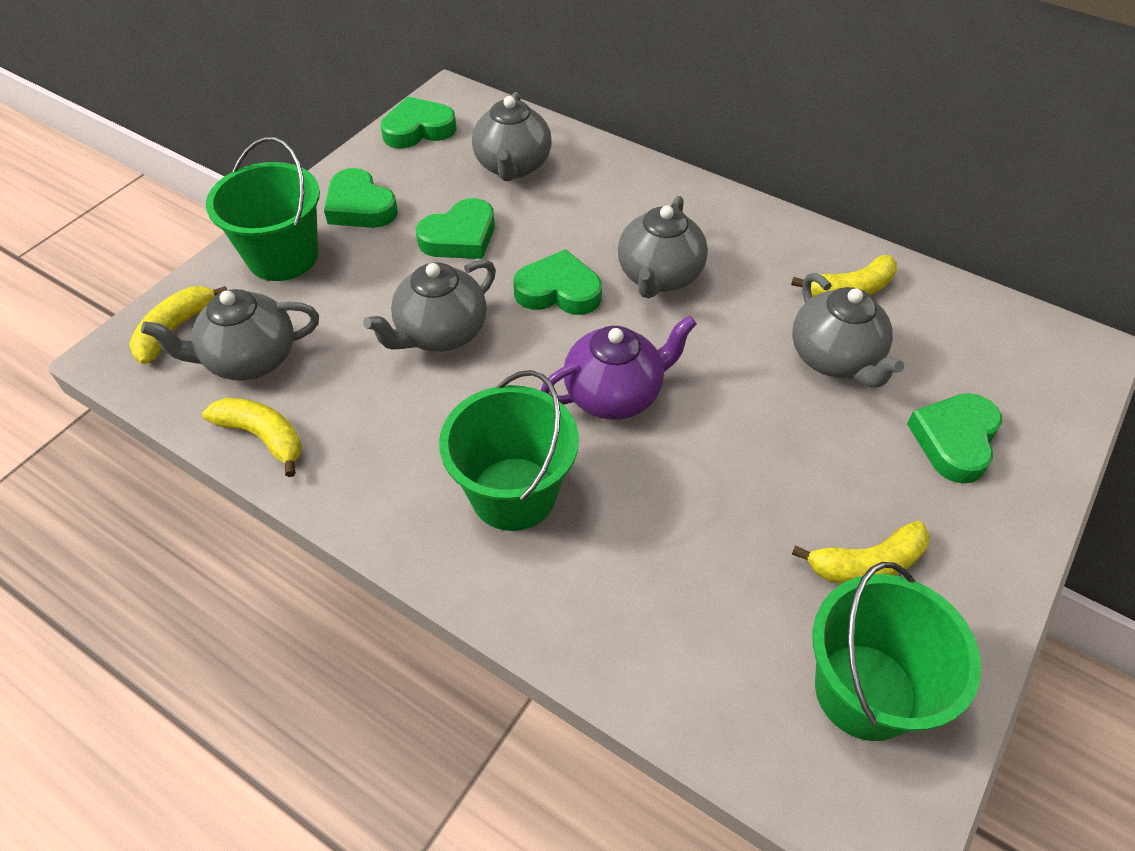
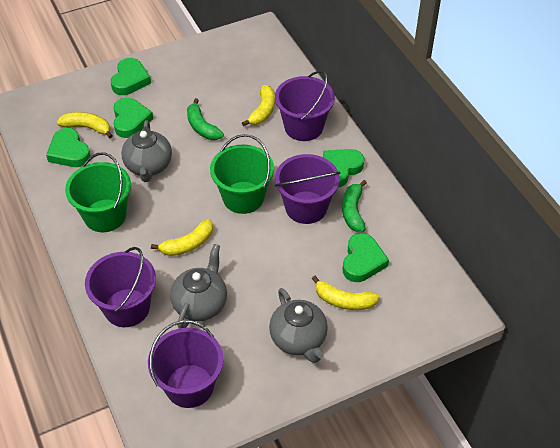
green banana: none = 0 -> [187,98,224,140] [342,180,367,232] = 2
green bucket: [206,137,320,281] [439,370,579,531] [813,562,981,741] = 3 -> [65,152,131,232] [210,134,274,214] = 2
grey teapot: [141,289,319,380] [363,259,496,352] [472,92,552,181] [618,196,708,298] [792,273,904,388] = 5 -> [121,120,172,182] [170,244,227,328] [269,288,328,363] = 3
purple bucket: none = 0 -> [85,247,156,327] [148,320,224,408] [275,70,335,141] [275,154,340,224] = 4
purple teapot: [541,315,697,420] = 1 -> none = 0

